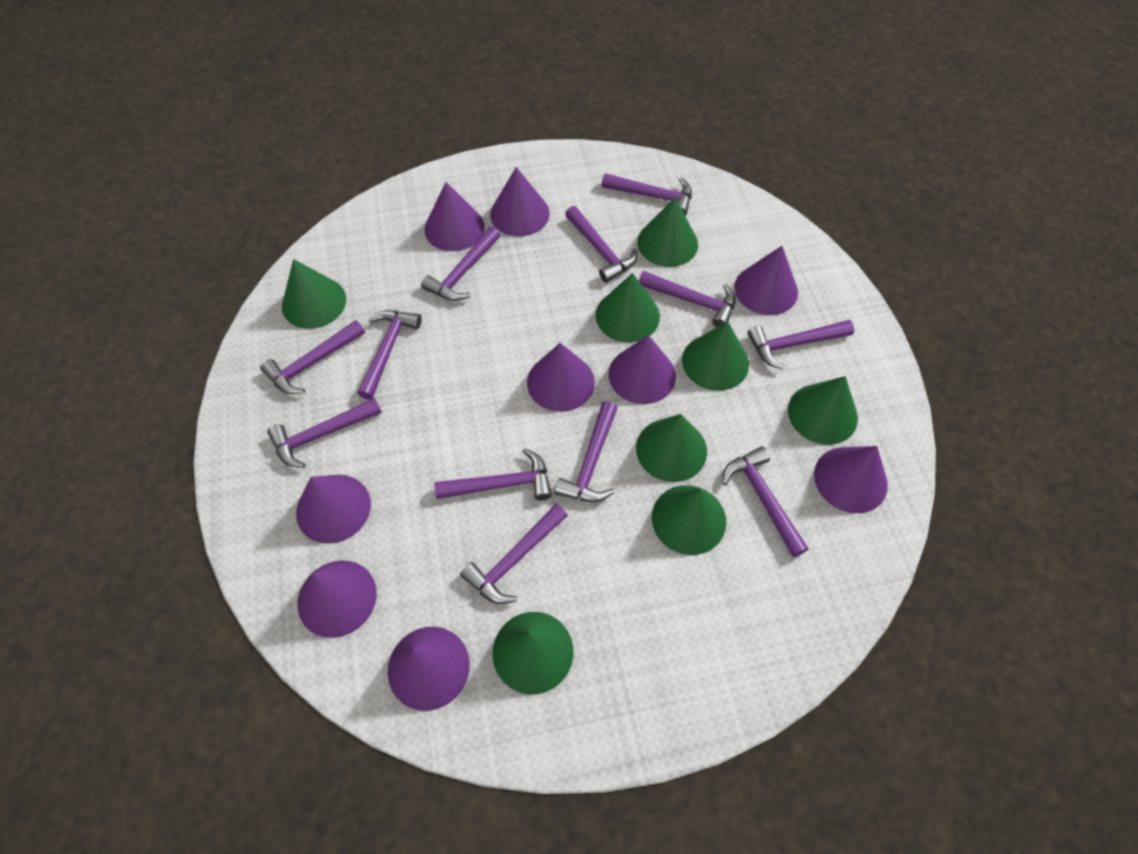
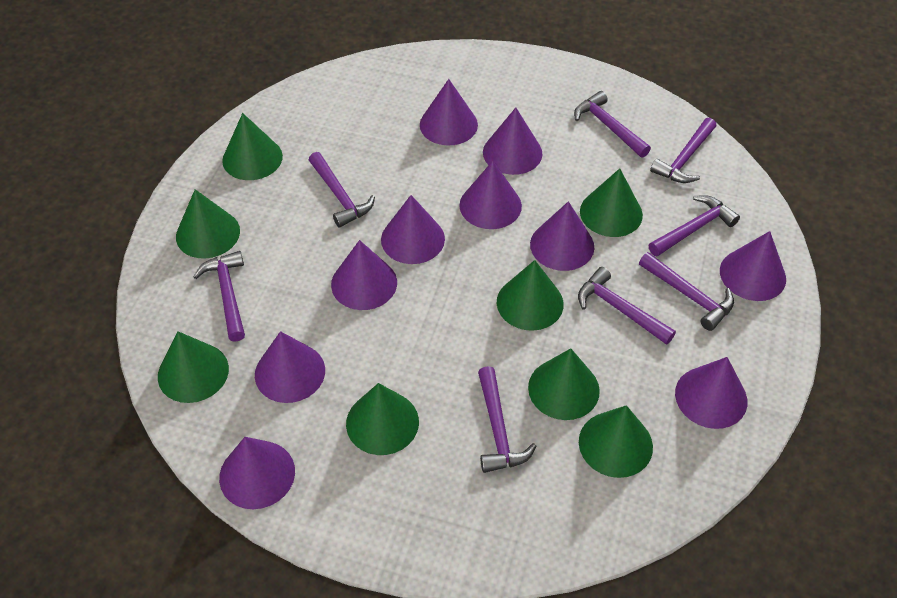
purple cone: [296,475,371,544] [298,560,377,638] [388,627,470,711] [425,182,485,251] [490,167,550,236] [527,343,595,412] [609,335,676,404] [734,246,798,315] [814,446,888,513] = 9 -> [219,437,295,509] [255,331,325,403] [331,240,397,310] [381,195,445,264] [420,79,478,145] [459,161,522,229] [483,108,543,175] [530,201,594,271] [675,357,747,429] [720,231,786,301] = 10
purple hammer: [260,320,365,394] [267,398,382,468] [357,310,422,400] [421,227,500,301] [434,448,552,500] [460,504,568,604] [554,401,618,502] [565,206,637,283] [601,173,692,216] [639,271,736,327] [722,446,809,557] [747,320,854,370] = 12 -> [193,251,245,342] [309,152,375,228] [478,366,536,473] [574,91,651,158] [578,267,676,345] [639,252,734,331] [649,195,740,256] [650,118,716,183] = 8

